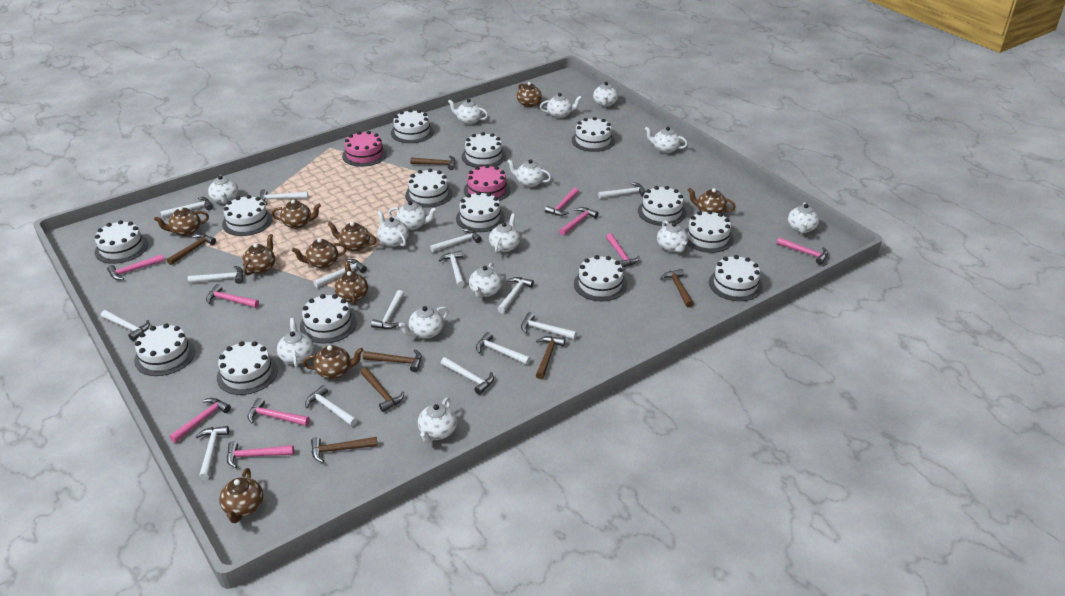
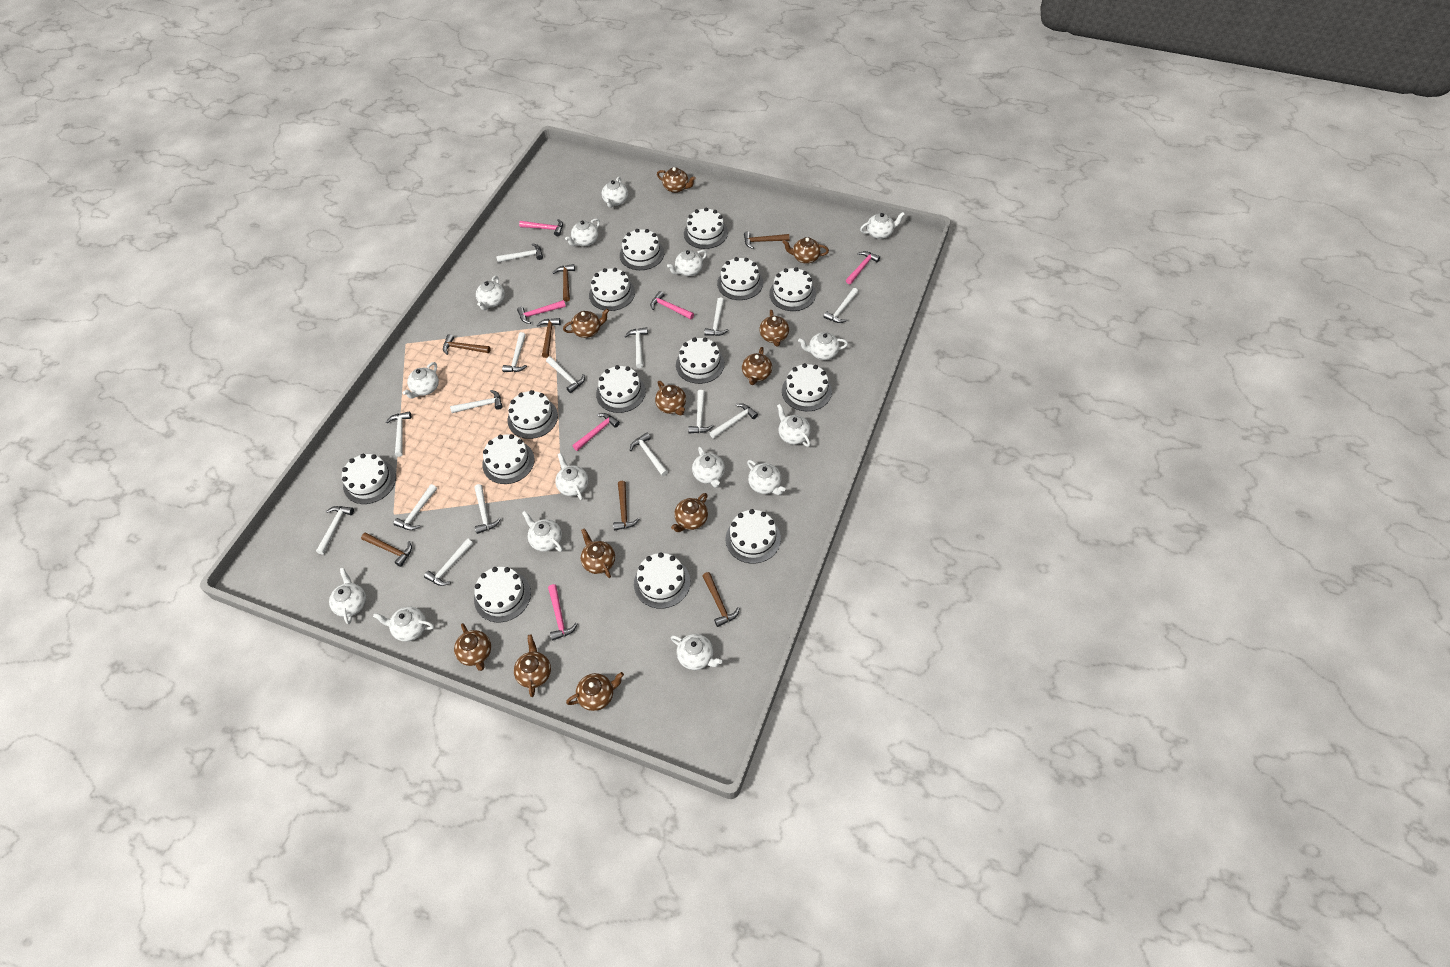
brown teapot: [154,207,209,236] [219,468,263,523] [242,234,275,275] [271,200,321,229] [292,238,347,269] [303,345,364,379] [327,222,377,252] [334,260,368,305] [517,82,542,107] [688,188,736,214] = 10 -> [454,623,491,671] [514,635,551,697] [563,309,609,338] [566,672,624,711] [581,528,615,578] [655,381,686,416] [657,167,696,193] [671,493,708,532] [742,347,772,385] [759,310,789,347] [782,237,829,264] = 11
pink cake: [342,131,387,167] [464,165,510,201] = 2 -> none = 0
pink hammer: [107,254,164,280] [169,398,231,443] [206,284,259,308] [227,441,294,468] [248,398,310,426] [545,188,579,216] [559,207,598,236] [606,233,640,267] [777,237,828,265] = 9 -> [517,300,566,324] [519,219,563,236] [548,584,577,641] [572,413,620,451] [650,291,694,319] [846,251,880,285] = 6

